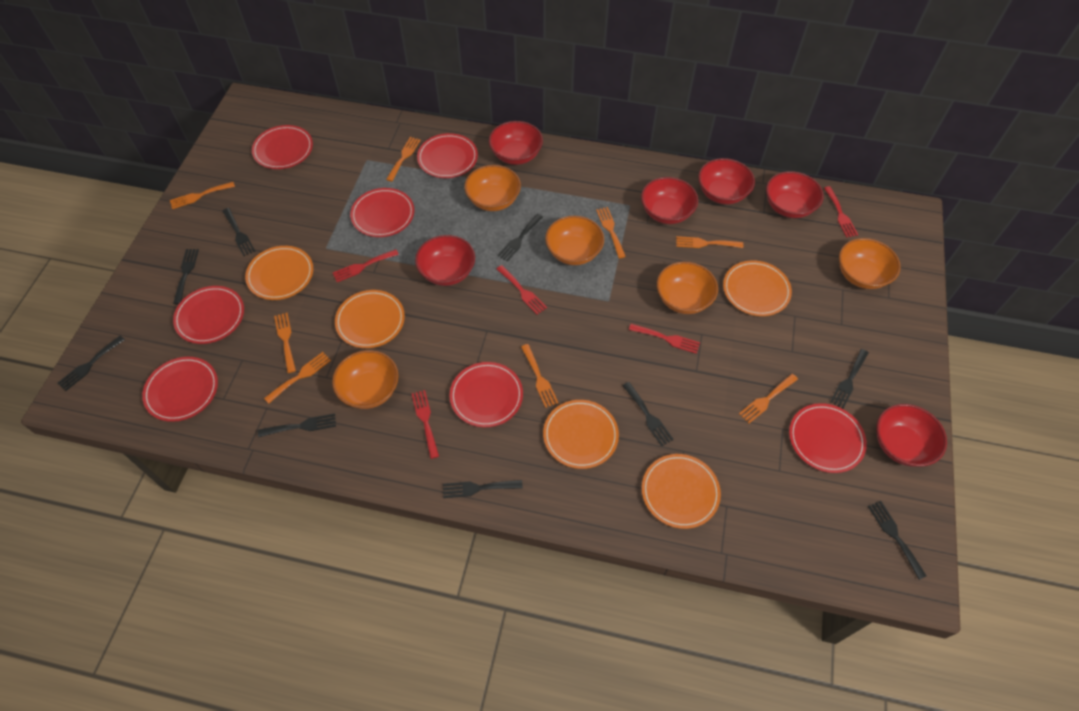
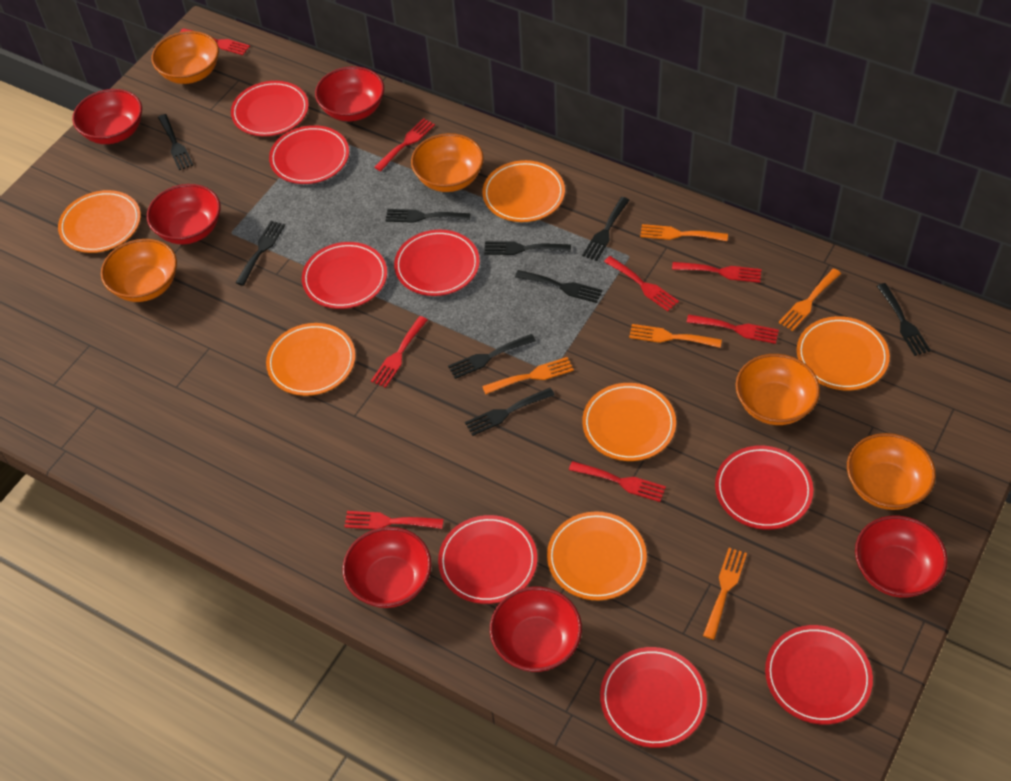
orange fork: [170,182,235,209] [264,352,331,403] [274,313,296,373] [386,137,421,182] [521,344,558,408] [596,207,626,258] [676,236,743,248] [739,374,798,423] = 8 -> [482,357,574,394] [629,324,722,348] [640,224,728,241] [703,548,747,640] [779,268,841,331] = 5
orange plate: [245,246,313,300] [335,290,405,348] [543,400,619,469] [642,454,721,529] [723,260,792,316] = 5 -> [58,190,141,253] [266,323,356,396] [482,160,565,222] [547,511,647,601] [582,383,676,461] [797,316,890,390] = 6
red fork: [333,249,399,282] [412,390,439,459] [497,265,547,314] [629,324,700,354] [824,186,858,238] = 5 -> [180,28,250,55] [344,511,444,529] [371,316,428,388] [374,118,435,171] [569,461,666,502] [604,256,679,311] [672,262,762,283] [687,315,779,344] = 8
red plate: [142,357,218,422] [173,286,244,344] [252,125,313,169] [350,188,414,237] [417,133,478,178] [450,362,523,427] [789,403,867,473] = 7 -> [231,81,309,136] [269,125,349,184] [302,242,387,309] [394,230,480,296] [438,515,537,604] [600,647,707,748] [715,446,813,530] [765,625,873,724] = 8

